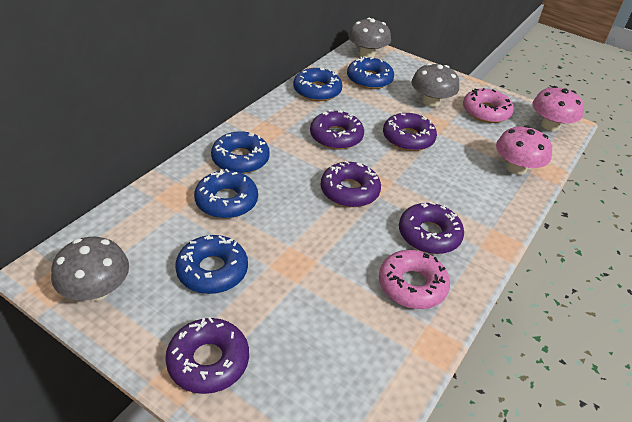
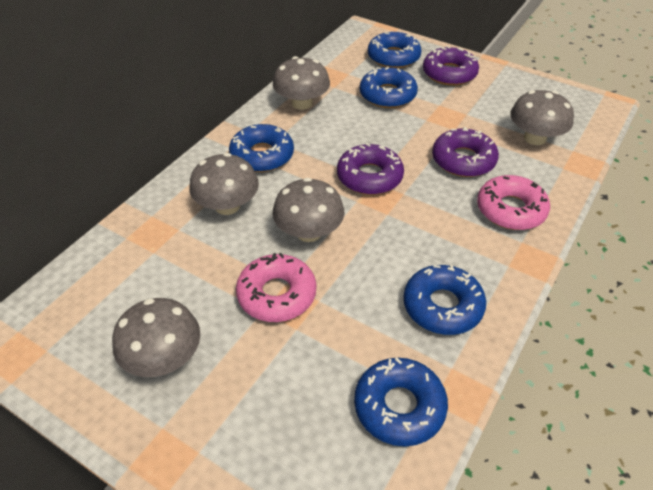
grey mushroom: [51,237,129,301] [348,18,391,58] [411,63,459,107] = 3 -> [112,298,200,377] [189,153,259,215] [273,56,330,110] [273,178,344,242] [510,90,574,145] = 5
pink mushroom: [496,125,552,175] [532,86,584,131] = 2 -> none = 0
purple donut: [165,317,249,394] [310,110,364,149] [321,161,381,207] [383,113,437,151] [399,202,464,254] = 5 -> [337,143,404,195] [423,46,479,86] [432,127,499,177] = 3

